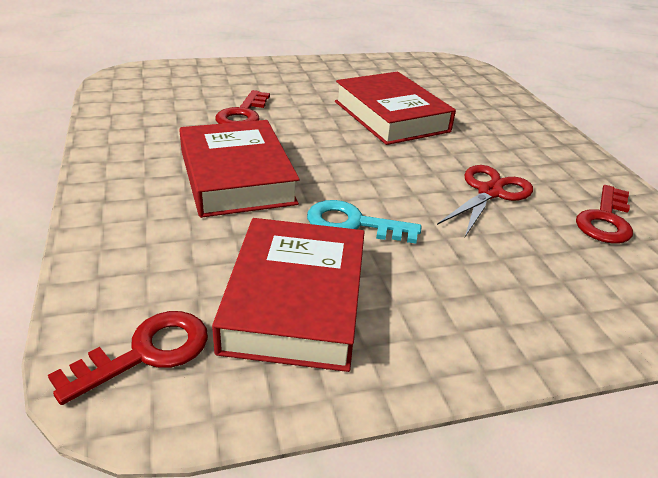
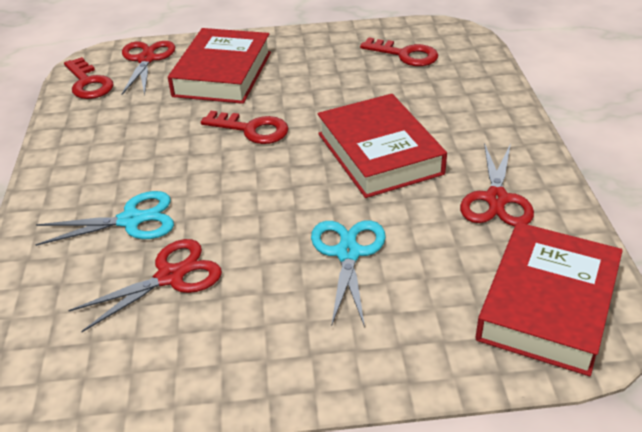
red scissors: [437,165,533,237] = 1 -> [68,239,222,332] [121,41,175,95] [460,143,534,226] = 3
turquoise key: [307,200,422,244] = 1 -> none = 0
turquoise scissors: none = 0 -> [35,191,174,246] [311,220,386,327] = 2

